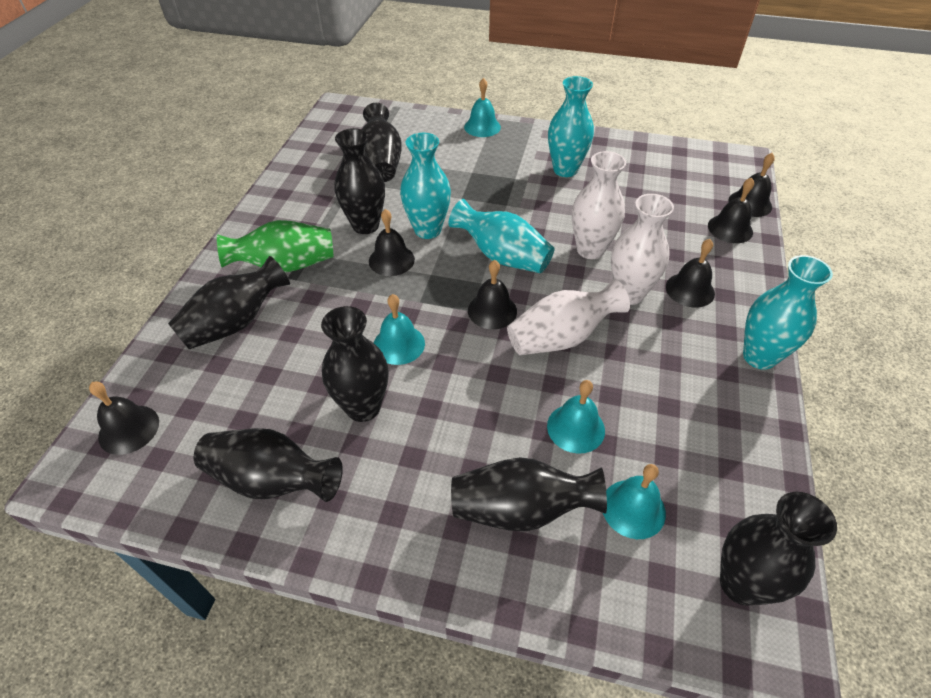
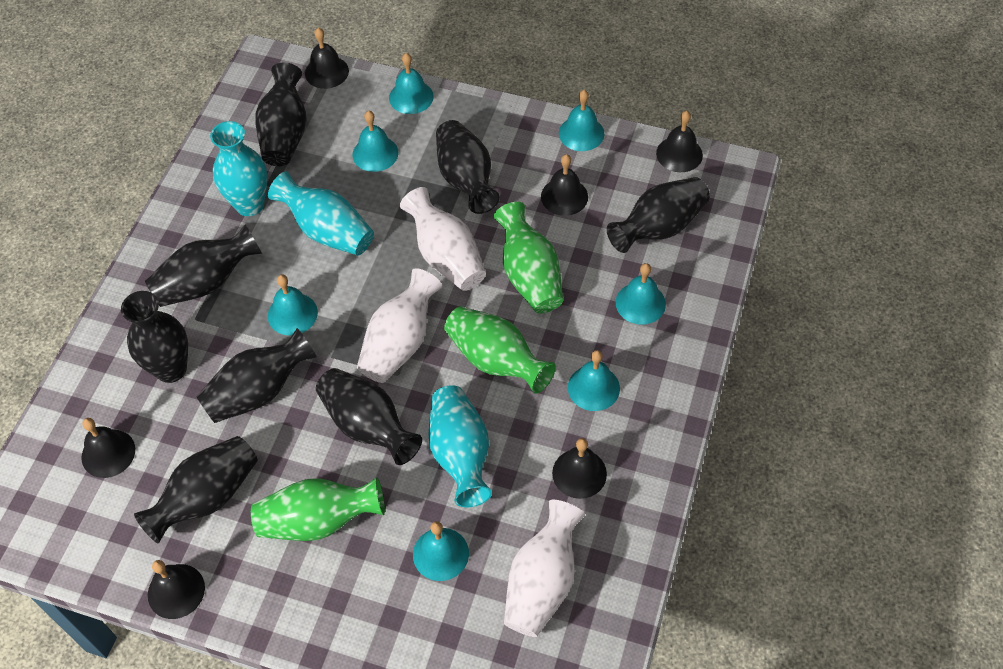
black vase: [168,256,290,349] [194,428,343,502] [321,306,388,422] [335,128,385,234] [362,103,402,182] [451,457,607,532] [720,492,837,606] = 7 -> [121,291,188,383] [134,436,258,544] [145,224,262,307] [196,328,317,423] [256,63,307,166] [316,368,422,465] [436,120,500,214] [607,177,710,253] = 8
green vase: [217,220,333,273] = 1 -> [251,477,385,541] [444,306,556,394] [494,202,563,313] = 3
turquoise bell: [374,294,425,365] [464,78,501,137] [547,380,605,454] [603,464,666,539] = 4 -> [268,275,318,336] [353,111,398,172] [389,53,434,114] [413,521,469,581] [559,90,604,151] [568,350,620,411] [616,263,666,325] = 7
turquoise vase: [400,133,451,239] [449,199,554,273] [548,76,594,177] [743,255,833,370] = 4 -> [210,121,268,216] [268,171,374,256] [429,385,492,507] = 3

